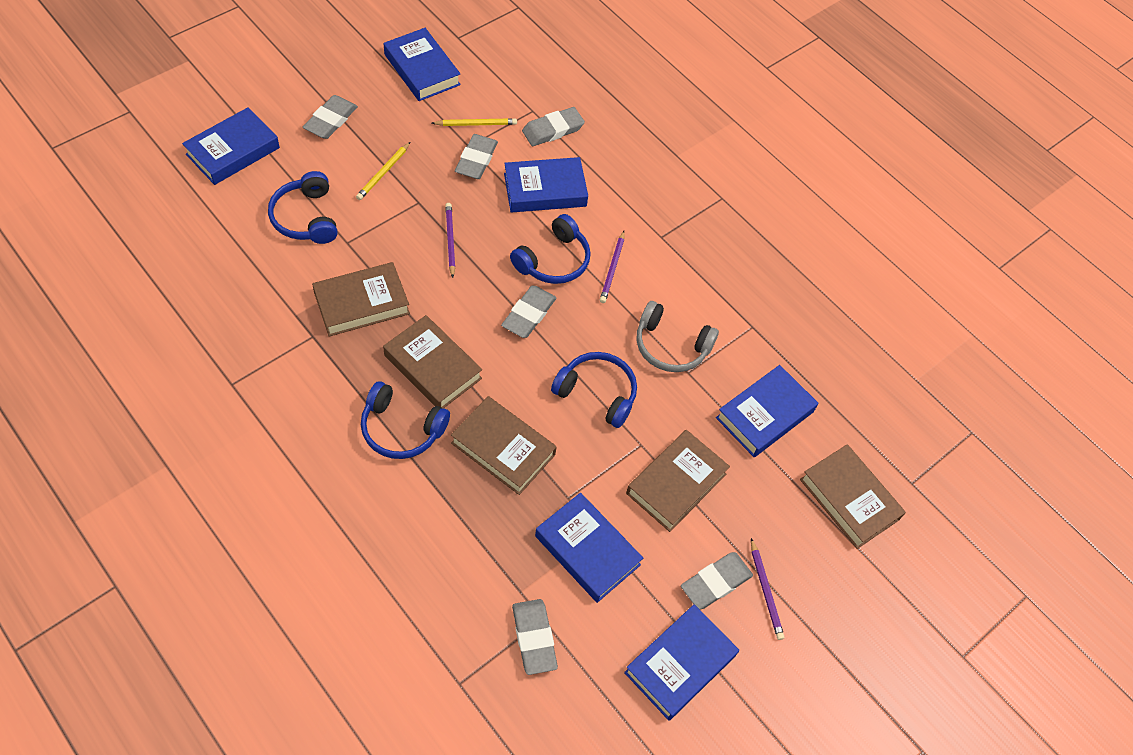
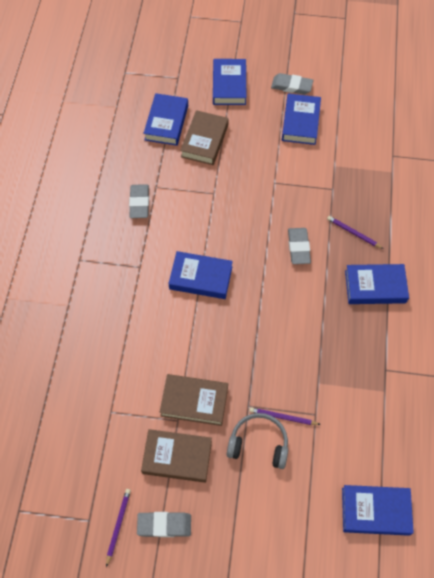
blue headphones: [268,171,338,244] [361,381,450,459] [510,214,591,284] [551,352,637,428] = 4 -> none = 0
brown book: [312,262,410,337] [383,315,482,408] [451,396,557,495] [626,430,730,532] [800,444,906,549] = 5 -> [141,429,212,483] [160,374,228,426] [180,110,228,165] = 3
grey eraser: [303,95,358,139] [455,134,498,179] [501,286,556,338] [512,599,558,675] [522,107,585,146] [681,552,753,610] = 6 -> [129,184,149,218] [137,512,191,537] [271,73,313,95] [288,228,311,264] = 4
yellow pencil: [356,142,410,200] [432,118,517,126] = 2 -> none = 0

